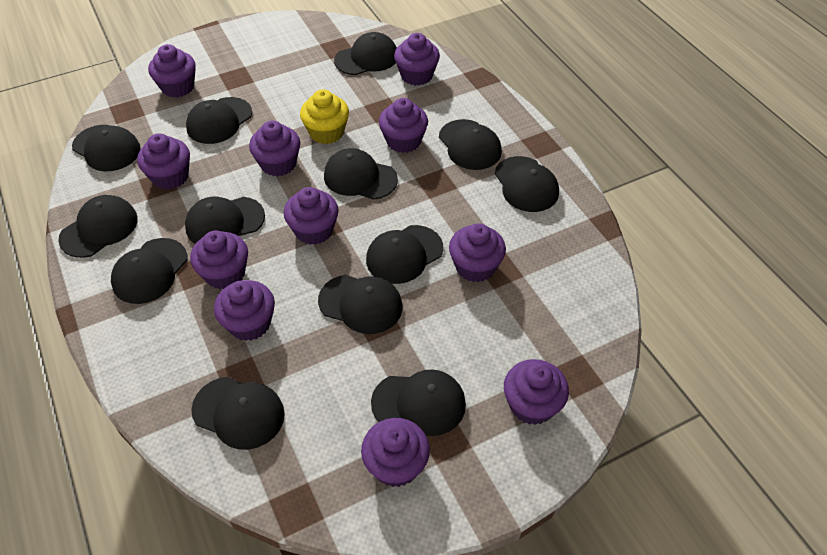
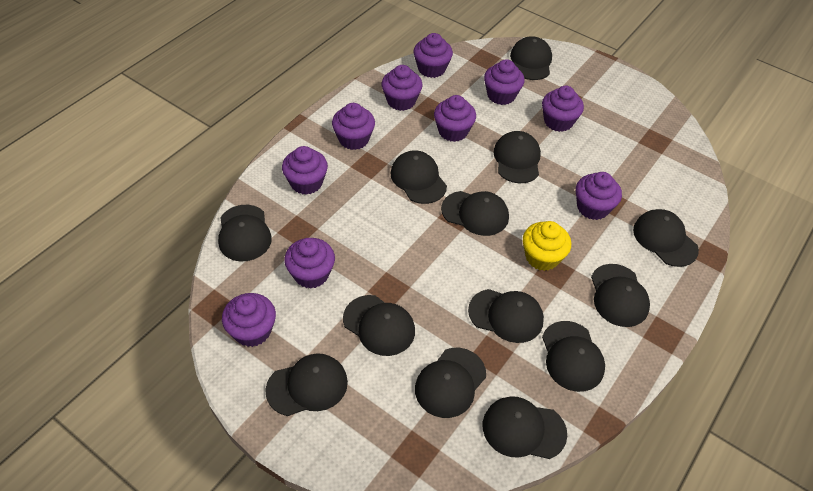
purple cupcake: [137,133,190,190] [148,44,196,98] [190,230,248,289] [214,280,275,341] [249,121,300,176] [284,187,338,245] [361,418,430,487] [379,98,428,153] [394,33,440,86] [449,223,506,282] [504,359,569,425] = 11 -> [222,293,276,347] [282,146,328,195] [284,238,335,288] [332,103,375,150] [381,65,423,111] [413,33,453,78] [434,95,476,142] [484,59,525,105] [542,86,584,132] [576,172,622,220] = 10

